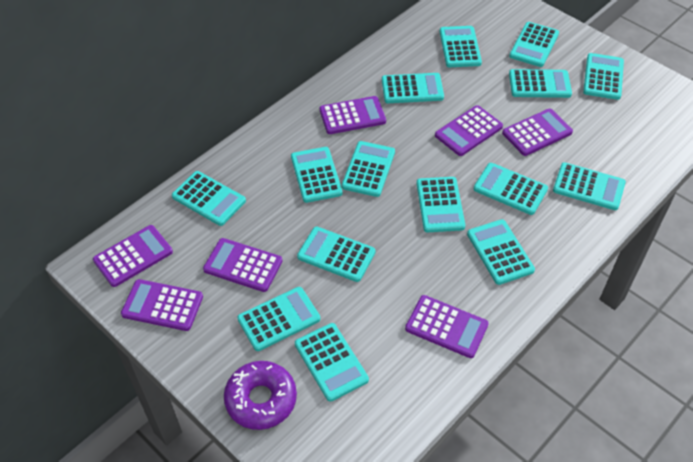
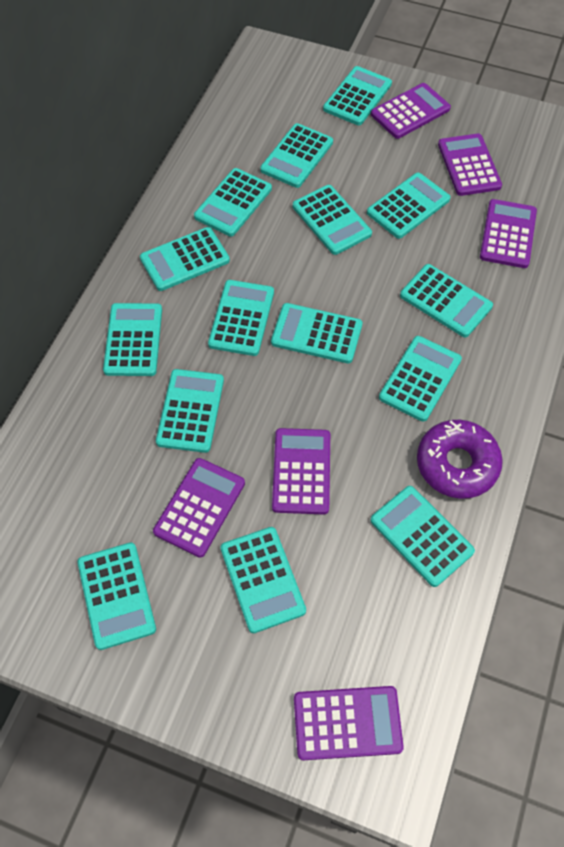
purple calculator: [93,225,173,287] [121,279,203,331] [203,238,283,292] [319,96,386,134] [405,295,489,358] [435,105,503,156] [502,109,573,156] = 7 -> [153,458,245,558] [272,428,330,514] [294,686,404,760] [371,83,451,139] [438,133,502,196] [480,199,537,268] = 6

